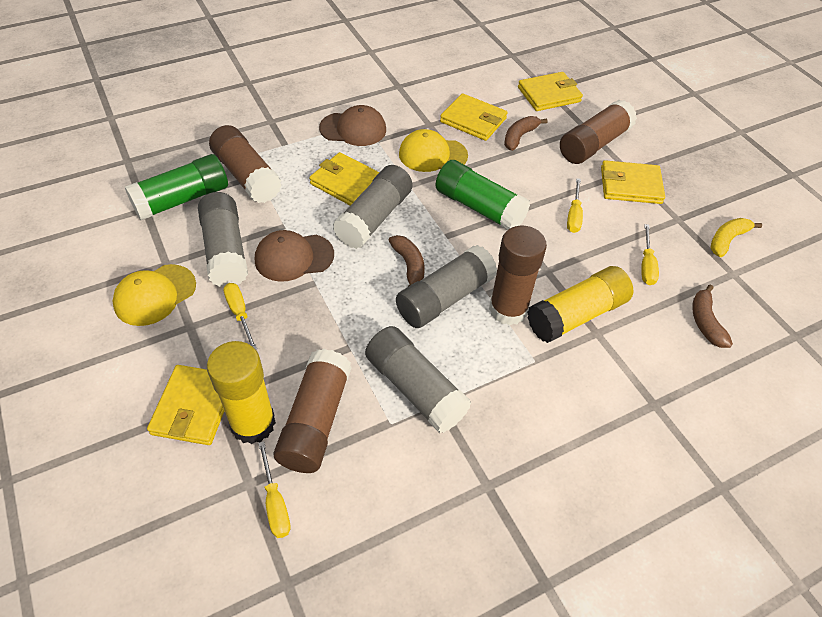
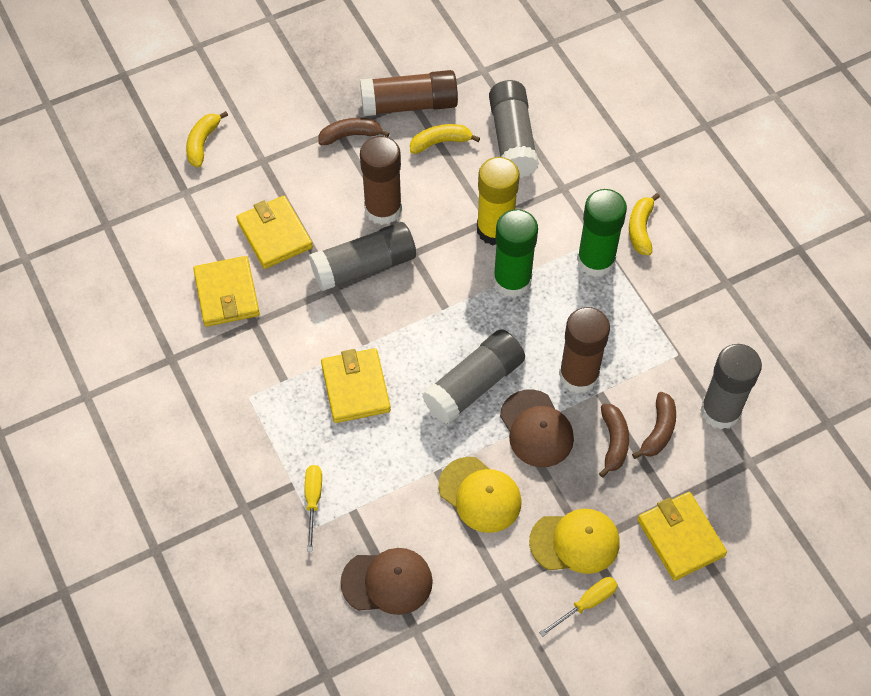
brown glue stick: [209,125,282,203] [273,349,352,473] [489,226,547,325] [560,100,637,164] = 4 -> [360,70,458,116] [360,136,402,225] [559,307,610,393] = 3
yellow banana: [711,218,762,257] = 1 -> [186,111,228,167] [410,124,480,154] [629,193,660,255] = 3
yellow glue stick: [207,341,276,444] [527,266,634,343] = 2 -> [477,157,520,246] = 1
yellow screwdriver: [223,283,257,350] [258,441,290,538] [567,178,583,233] [641,224,659,285] = 4 -> [305,465,322,551] [539,577,618,637] = 2
yellow wallet: [147,365,224,445] [309,152,380,205] [440,93,508,141] [518,72,583,111] [601,160,665,204] = 5 -> [193,256,260,327] [236,196,313,269] [321,348,391,423] [637,492,727,581] = 4

